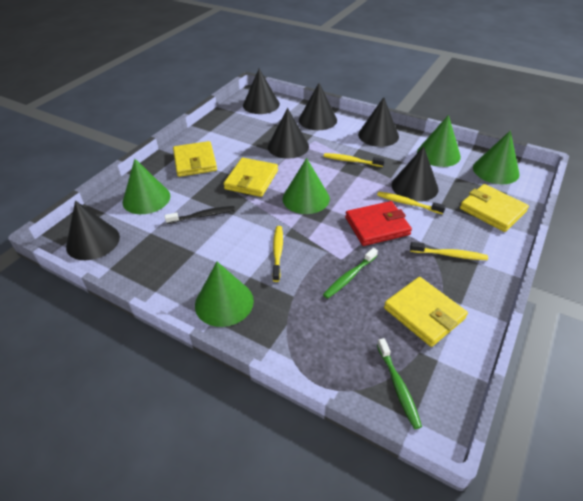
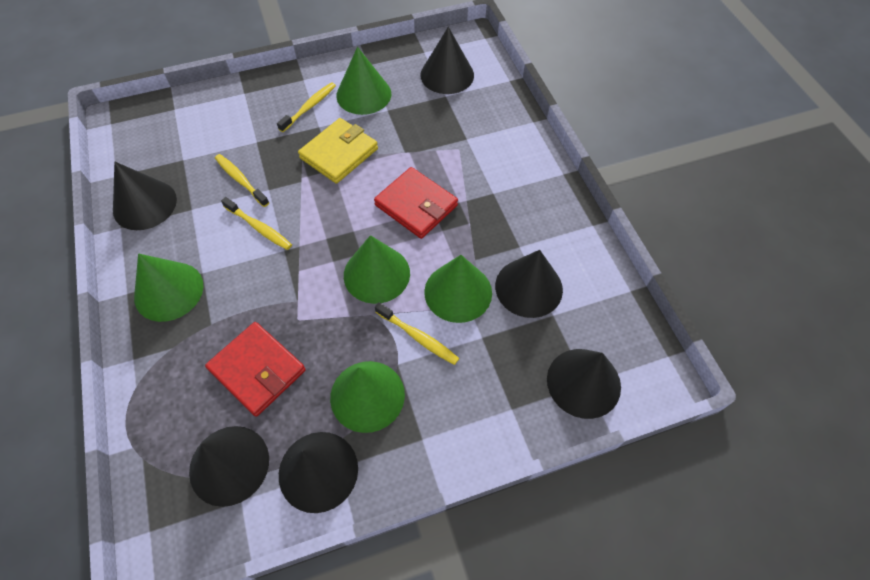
black toothbrush: [165,206,235,224] = 1 -> none = 0
green toothbrush: [323,248,378,299] [377,338,422,429] = 2 -> none = 0
red wallet: [345,201,412,246] = 1 -> [205,322,306,417] [374,167,458,239] = 2
yellow wallet: [173,141,217,177] [224,158,278,197] [384,277,468,347] [460,184,529,232] = 4 -> [298,118,378,184] = 1

